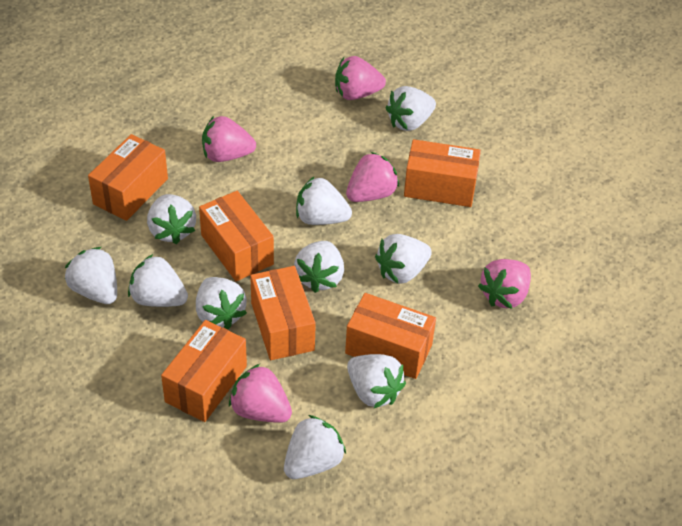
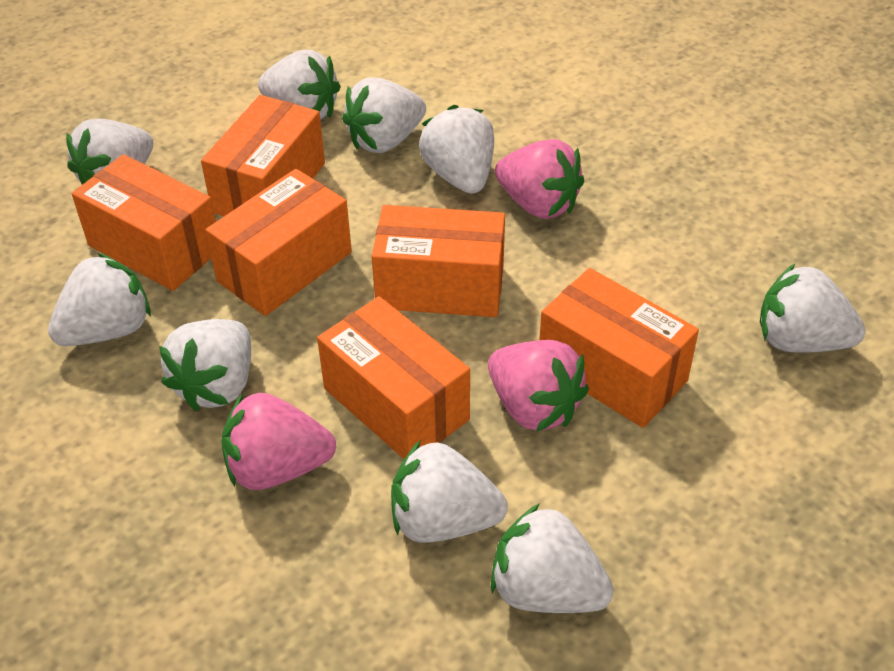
pink strawberry: [202,116,256,162] [229,364,292,423] [335,56,386,100] [346,152,399,202] [478,259,531,309] = 5 -> [221,393,336,490] [488,340,589,432] [495,139,584,219] = 3
white strawberry: [65,247,117,304] [128,254,188,307] [147,194,196,245] [196,277,247,330] [284,415,346,479] [294,241,344,293] [296,176,352,225] [347,354,406,408] [375,234,432,284] [386,86,436,131] = 10 -> [48,253,151,346] [66,119,153,185] [159,319,251,411] [258,50,341,120] [342,77,426,153] [391,440,508,543] [419,105,494,194] [491,503,613,613] [760,264,866,353] = 9

